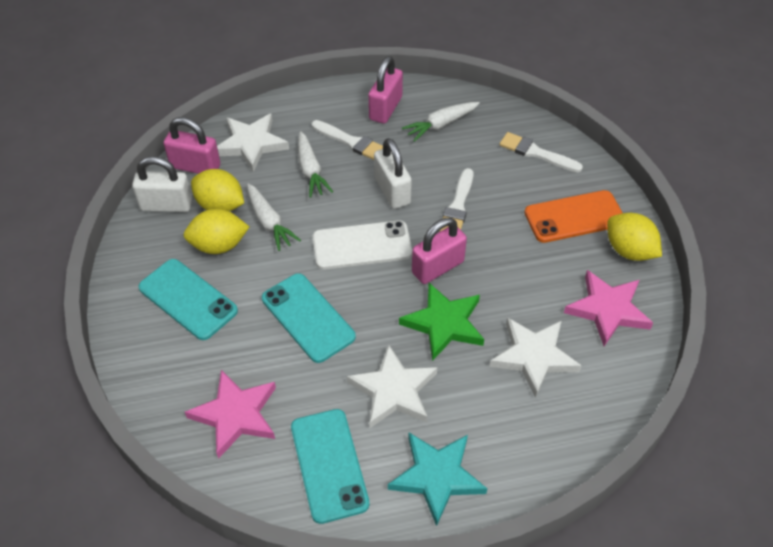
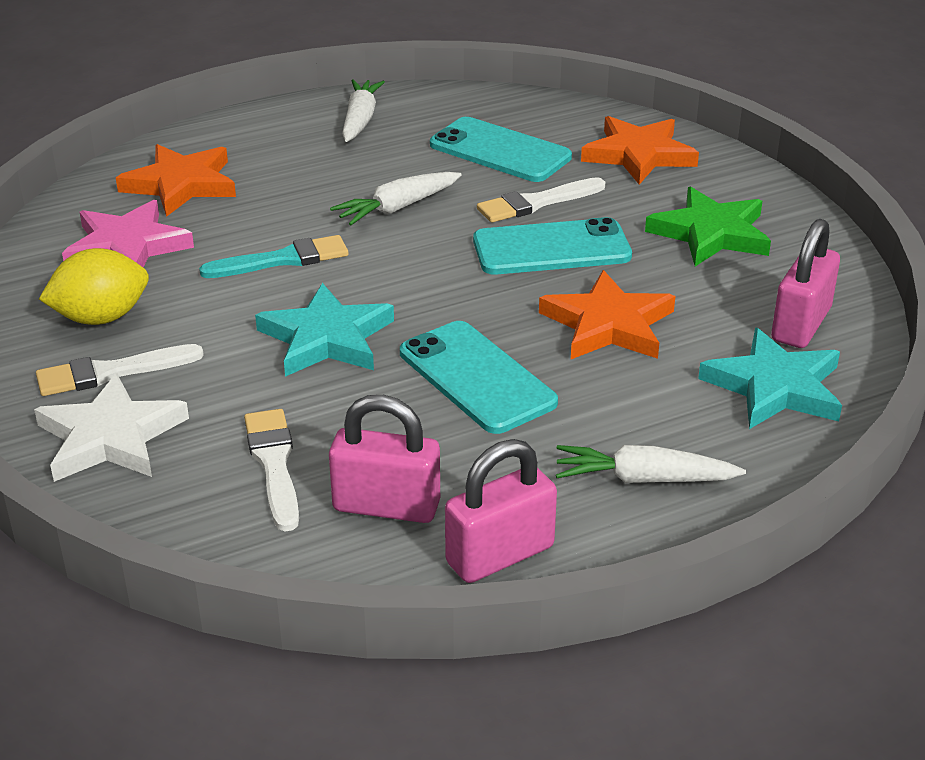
orange phone: [524,190,623,243] = 1 -> none = 0
orange star: none = 0 -> [116,144,236,217] [539,270,675,359] [581,116,699,185] = 3
pink star: [185,370,276,459] [564,270,653,346] = 2 -> [62,200,194,267] = 1
turquoise brush: none = 0 -> [199,235,348,278] = 1
turquoise star: [388,433,488,526] = 1 -> [255,283,394,377] [698,328,842,429] = 2
white padlock: [132,156,192,212] [374,138,412,209] = 2 -> none = 0
white phone: [312,220,412,270] = 1 -> none = 0
white star: [217,113,289,172] [347,344,437,428] [490,317,582,398] = 3 -> [34,373,189,482] = 1
yellow lemon: [183,209,249,254] [191,169,244,212] [607,213,662,261] = 3 -> [39,248,149,325] = 1

